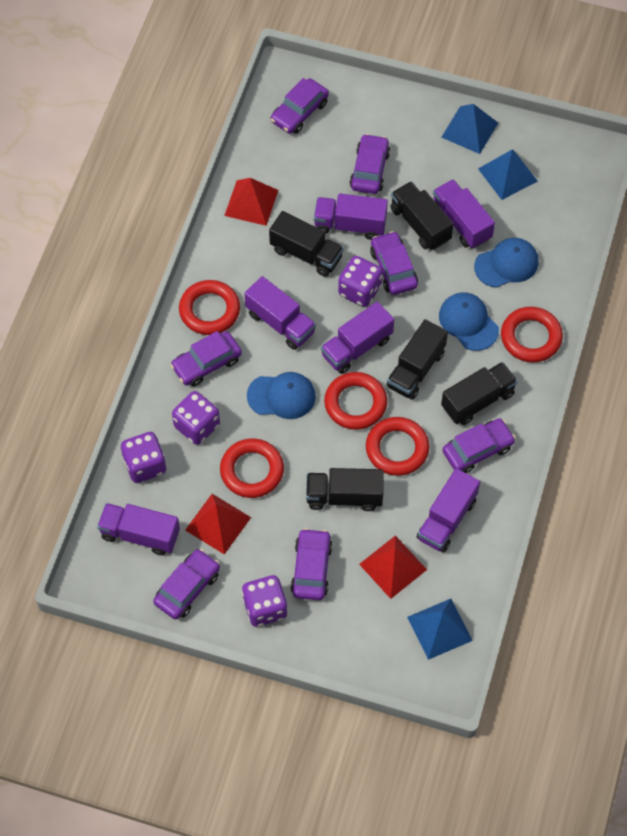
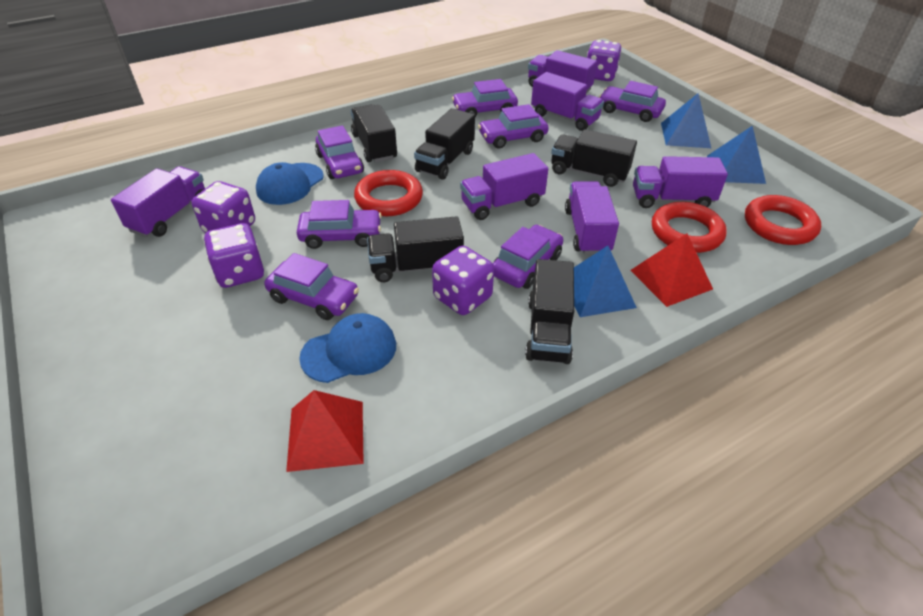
blue cap: [247,372,316,419] [439,292,499,351] [474,238,539,288] = 3 -> [256,162,324,205] [299,313,396,383] = 2
red pyramid: [185,494,251,554] [224,178,278,226] [359,536,427,599] = 3 -> [286,390,364,472] [630,234,713,307] = 2
red ring: [179,280,240,335] [220,438,284,498] [324,372,387,430] [366,417,429,476] [501,307,563,363] = 5 -> [354,170,423,216] [652,202,727,253] [745,195,821,245] = 3

